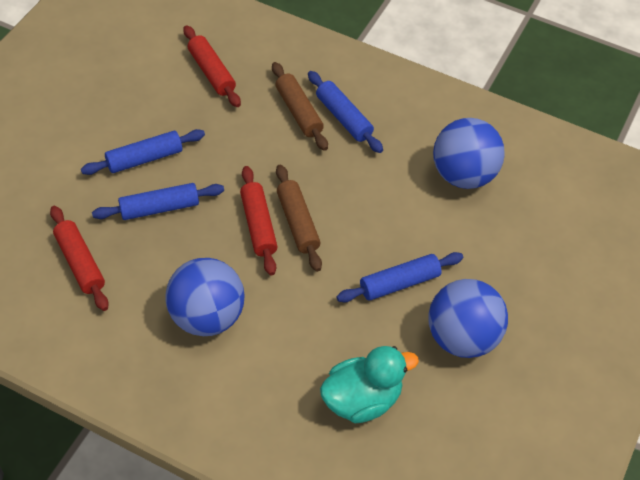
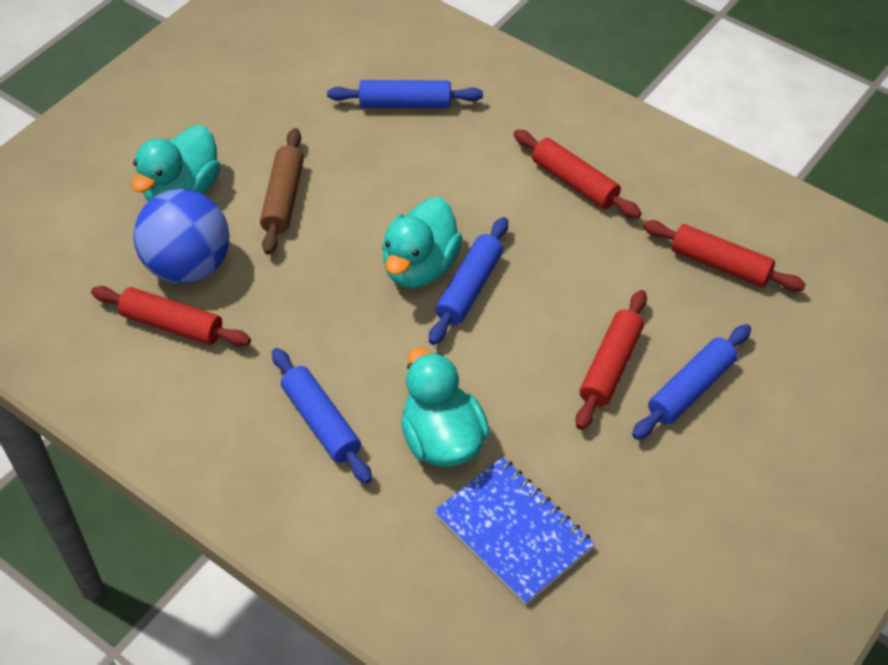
blue ball: [165,258,244,336] [429,279,508,358] [433,118,505,189] = 3 -> [133,189,230,284] = 1
blue notebook: none = 0 -> [434,457,595,605] = 1
brown rolling pin: [272,62,328,151] [276,164,322,272] = 2 -> [260,128,304,255] = 1
red rolling pin: [50,206,109,311] [183,25,241,107] [240,166,278,276] = 3 -> [91,286,251,347] [513,129,642,219] [576,290,647,430] [643,220,806,292] = 4
turquoise duck: [320,346,419,423] = 1 -> [131,125,221,202] [382,197,463,288] [401,348,490,467] = 3

